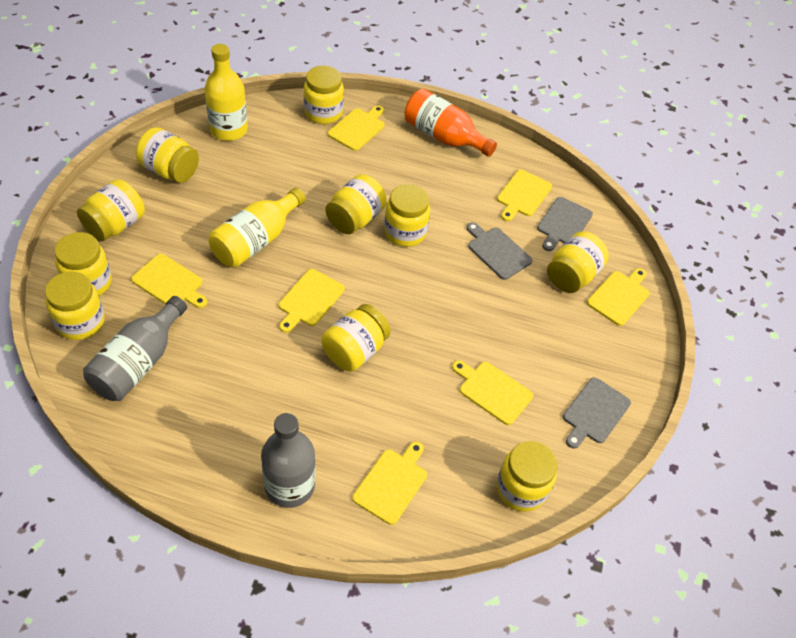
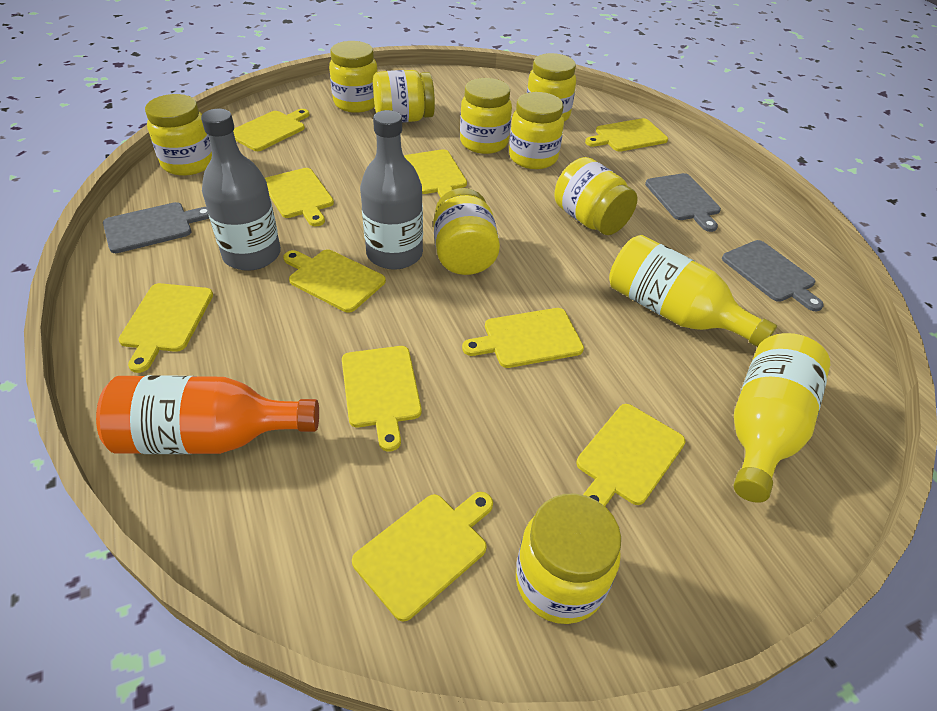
yellow cutting board: [131,254,207,308] [279,269,345,333] [328,106,385,151] [352,441,427,525] [452,360,533,425] [497,169,552,221] [587,268,650,326] = 7 -> [118,283,213,373] [233,109,309,151] [265,168,334,226] [283,249,386,313] [342,346,422,451] [352,492,493,622] [404,149,467,198] [462,308,584,368] [576,404,686,506] [585,118,668,152] = 10
yellow jar: [45,271,105,340] [55,232,112,296] [77,179,145,241] [136,127,199,183] [304,66,344,124] [322,304,391,372] [326,174,387,234] [384,184,430,247] [497,441,557,512] [547,231,609,293] = 10 -> [145,94,212,176] [329,41,378,113] [373,70,435,123] [433,188,500,275] [460,78,512,154] [509,92,564,169] [516,494,621,624] [527,53,576,122] [554,157,638,235] = 9

